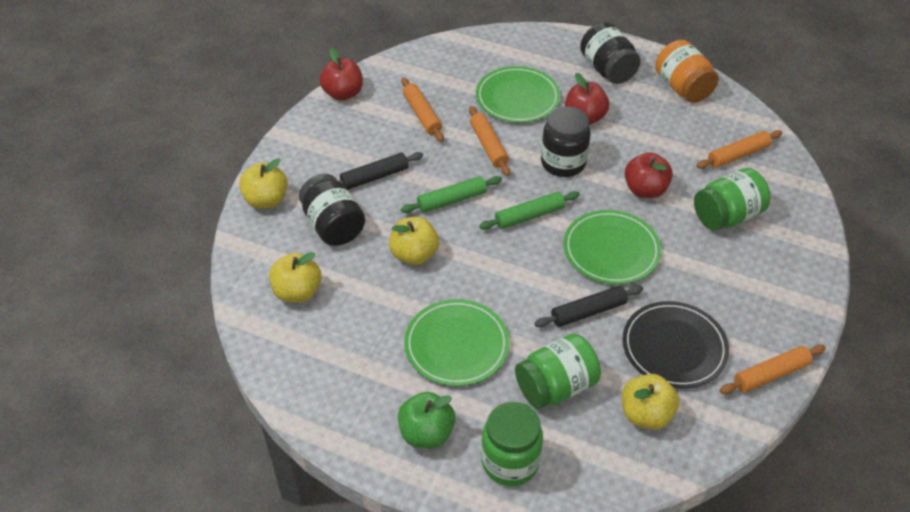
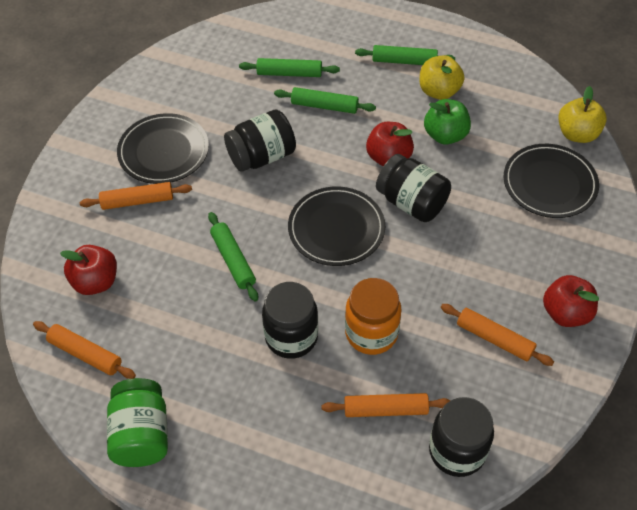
black jar: [299,174,365,246] [541,106,591,177] [580,22,641,84] = 3 -> [224,110,296,172] [262,282,318,359] [376,154,451,222] [429,397,494,477] = 4
black plate: [622,301,729,388] = 1 -> [117,113,209,184] [288,186,385,266] [504,144,599,218] = 3
black rolling pin: [339,152,423,190] [534,285,643,327] = 2 -> none = 0
green jar: [481,402,543,486] [515,334,601,409] [694,168,770,230] = 3 -> [107,378,168,467] = 1
green plate: [404,299,509,386] [476,66,560,123] [563,210,661,284] = 3 -> none = 0
green rolling pin: [401,176,502,213] [479,191,580,230] = 2 -> [208,212,258,302] [239,58,340,77] [274,87,376,114] [355,45,455,65] = 4
yellow apple: [239,158,288,209] [269,252,321,303] [389,217,439,265] [622,374,679,430] = 4 -> [419,55,464,100] [558,86,607,143] = 2

